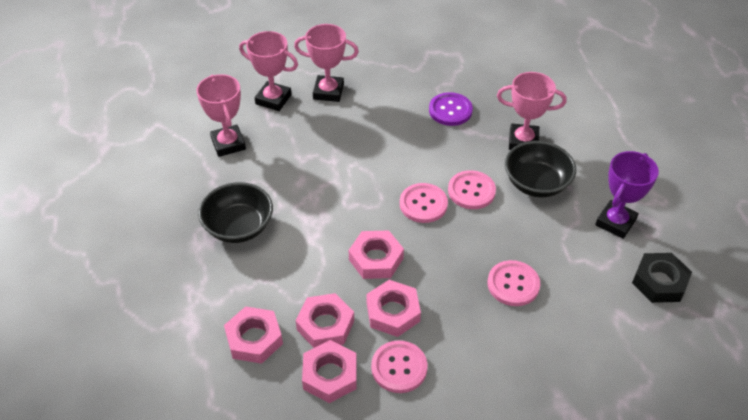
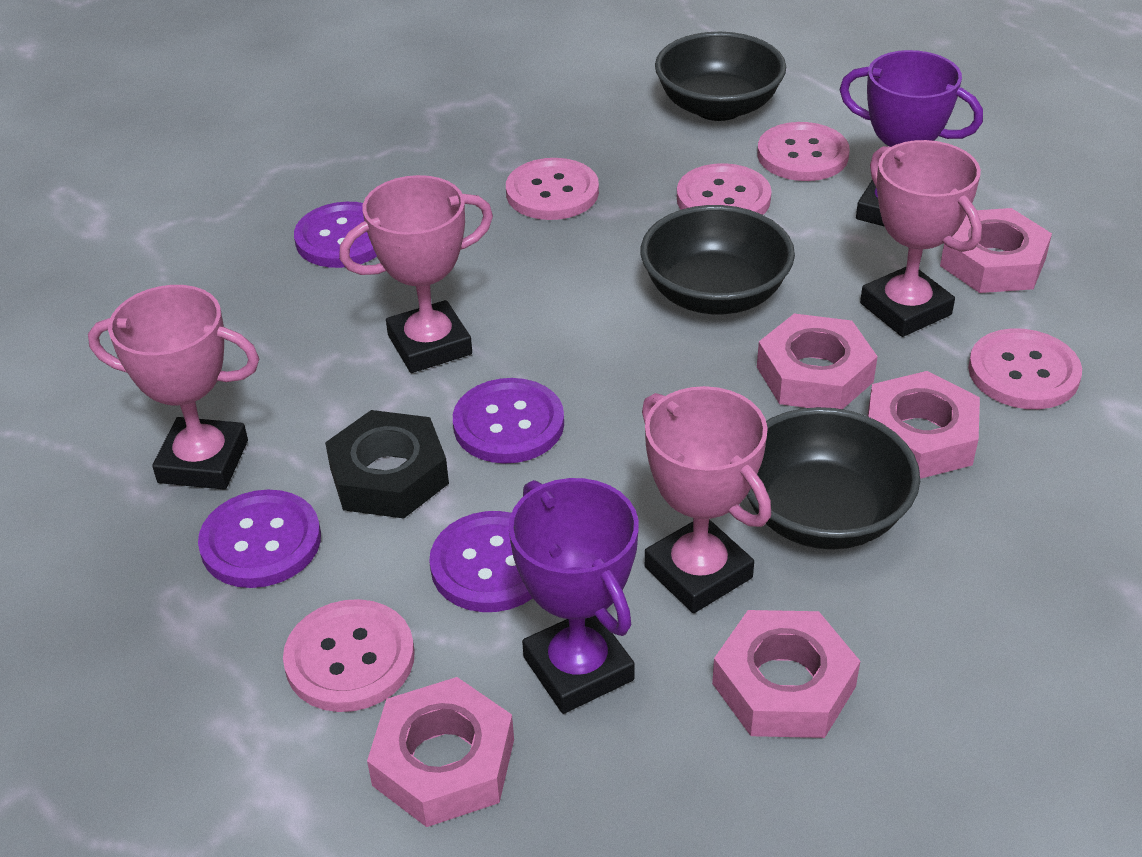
black bowl: [198,182,273,243] [505,141,576,197] = 2 -> [641,205,795,314] [655,32,786,121] [747,407,920,550] = 3
pink button: [371,340,428,393] [400,183,448,223] [448,170,496,209] [487,260,540,306] = 4 -> [283,599,415,712] [506,158,599,220] [677,163,772,215] [757,122,850,181] [968,328,1082,409] = 5
purple button: [429,92,473,126] = 1 -> [198,490,321,588] [294,202,377,268] [429,511,533,612] [453,378,564,464] = 4
purple trophy: [595,151,659,239] = 1 -> [509,478,639,714] [839,50,983,227] = 2

